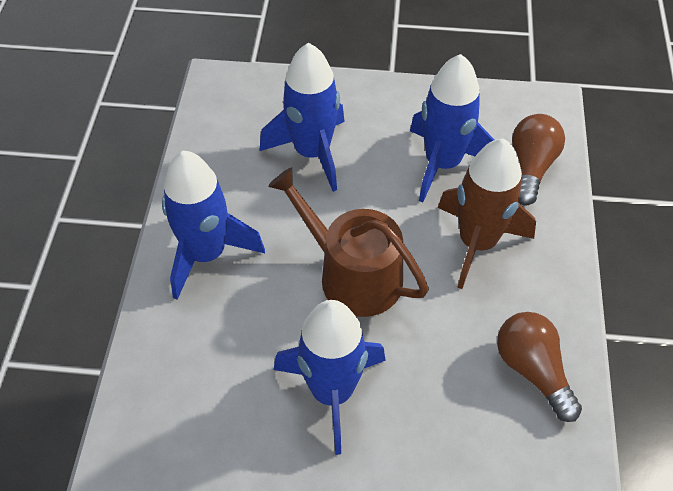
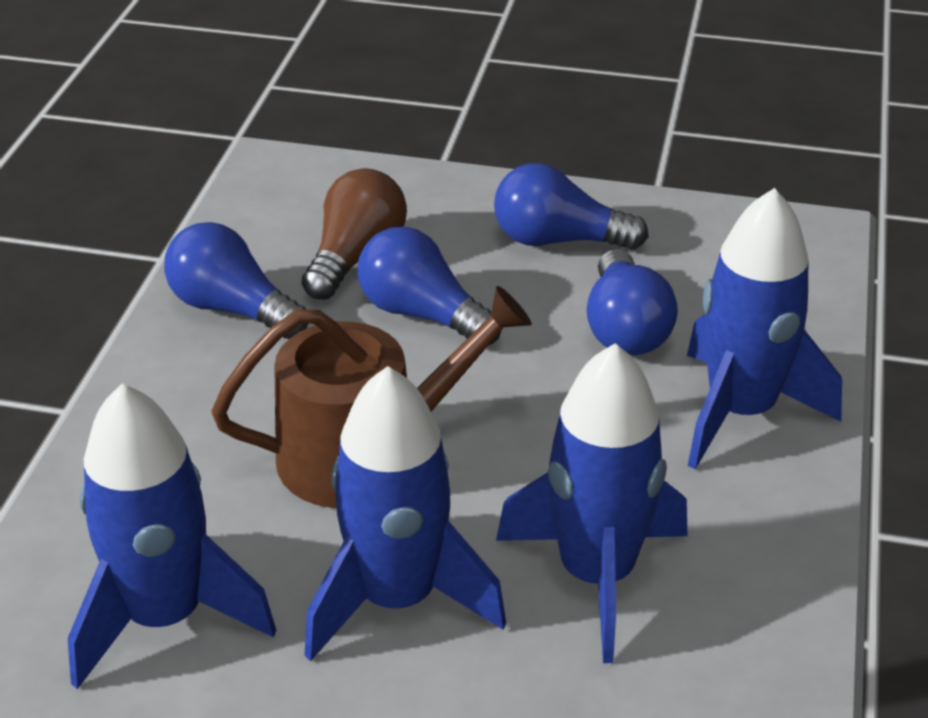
blue light bulb: none = 0 -> [164,222,308,339] [357,227,501,345] [494,163,649,250] [587,249,678,355] = 4
brown light bulb: [497,312,582,422] [512,114,565,206] = 2 -> [302,168,407,300] = 1
brown rocket: [438,138,536,289] = 1 -> none = 0

